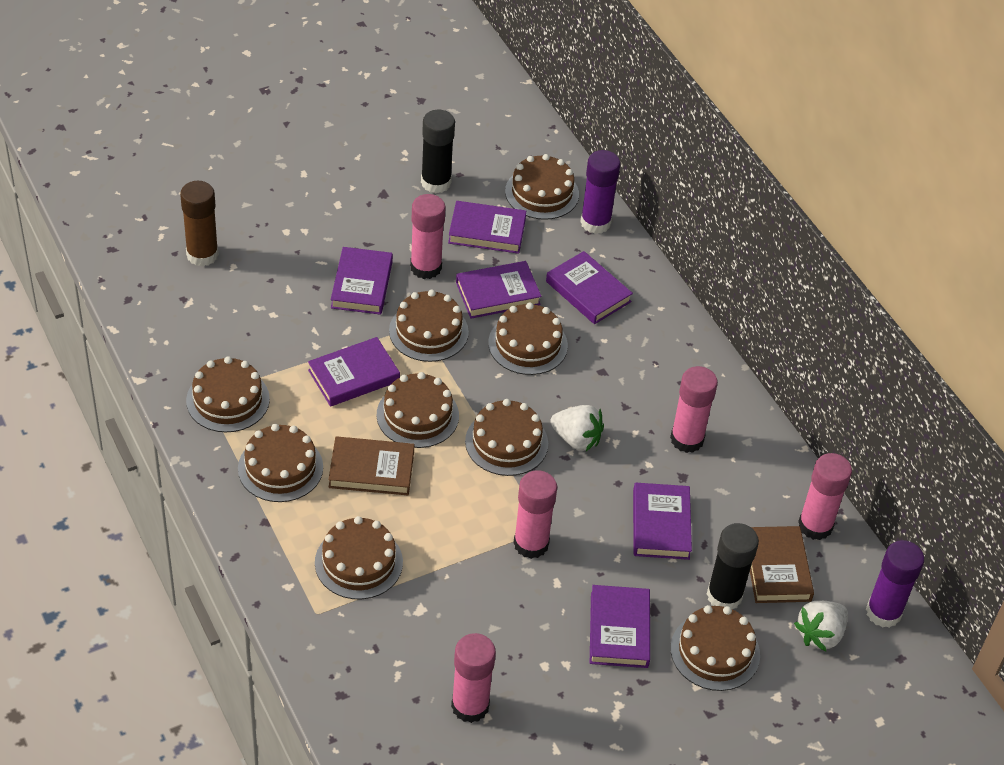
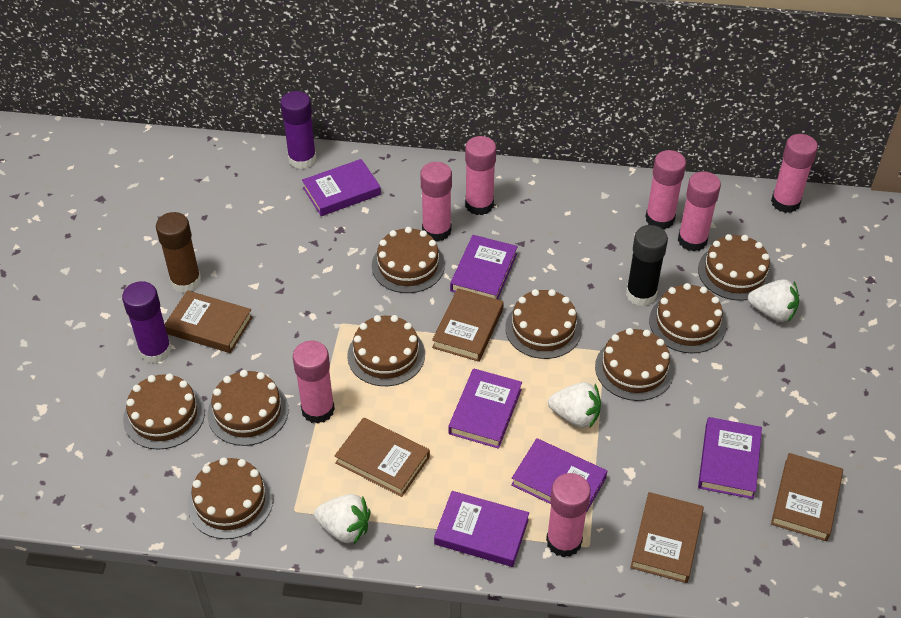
black glue stick: [421,110,455,193] [707,523,759,609] = 2 -> [626,225,668,306] = 1
brown book: [328,437,414,495] [750,526,814,603] = 2 -> [165,290,253,353] [335,417,430,497] [432,288,504,362] [630,492,704,583] [771,453,843,541] = 5
pink glue stick: [410,194,445,279] [451,633,496,723] [514,470,557,559] [670,366,718,453] [798,453,852,540] = 5 -> [293,341,335,424] [420,162,452,242] [465,136,496,215] [546,473,591,557] [645,150,686,230] [678,171,721,251] [771,134,818,213] = 7
purple book: [308,337,400,407] [331,247,393,315] [448,201,526,254] [456,261,542,319] [546,251,633,324] [590,585,650,668] [633,483,692,560] = 7 -> [302,159,381,216] [434,491,529,567] [448,368,522,449] [450,235,518,299] [511,438,607,513] [698,417,762,499] = 6
white strawberry: [550,405,604,451] [794,601,848,651] = 2 -> [314,494,371,544] [548,382,601,428] [748,280,799,322] = 3

